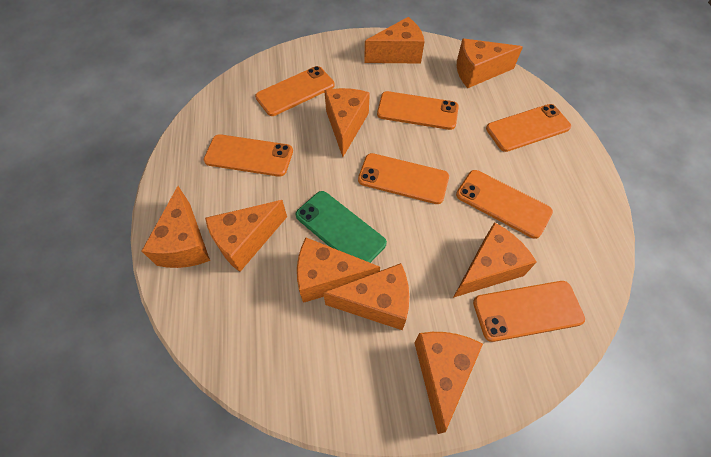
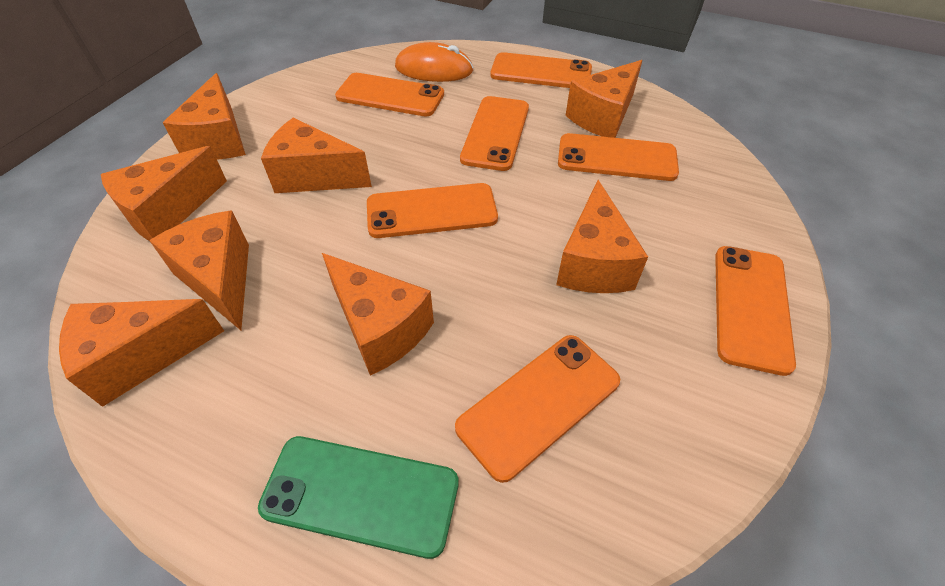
orange cheese: [142,186,210,268] [205,200,287,272] [297,238,380,303] [323,263,409,330] [324,88,370,157] [364,17,425,64] [414,332,483,434] [453,222,537,298] [457,39,523,88] = 9 -> [59,299,224,407] [101,146,227,241] [149,210,249,330] [163,73,246,160] [261,118,372,193] [322,253,434,376] [556,180,648,293] [565,60,643,138] = 8
orange mouse: none = 0 -> [395,42,473,82] = 1

